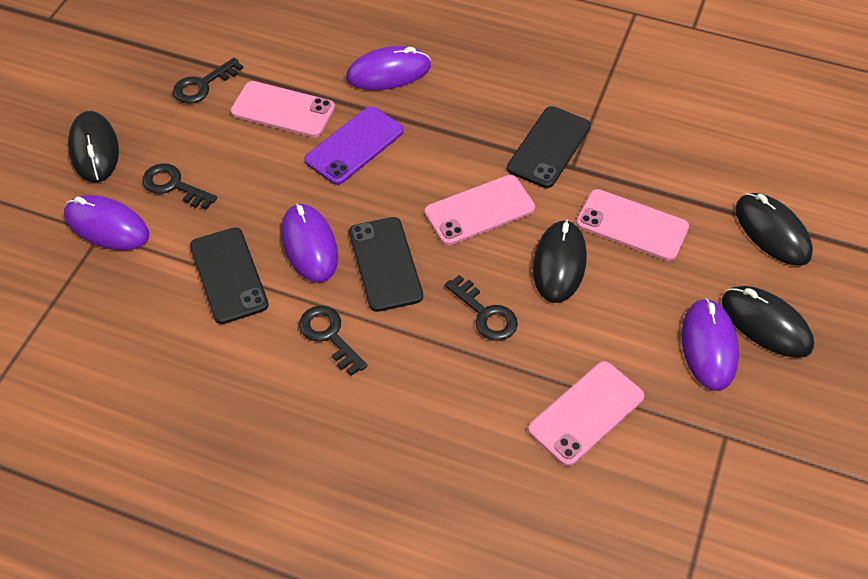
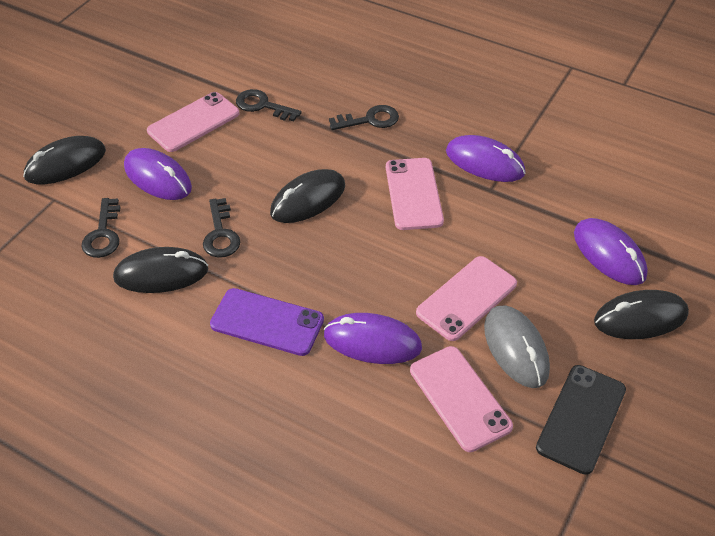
black phone: [190,227,269,324] [349,217,423,312] [507,106,591,188] = 3 -> [536,365,626,475] = 1
grey mouse: none = 0 -> [484,305,550,388] = 1

